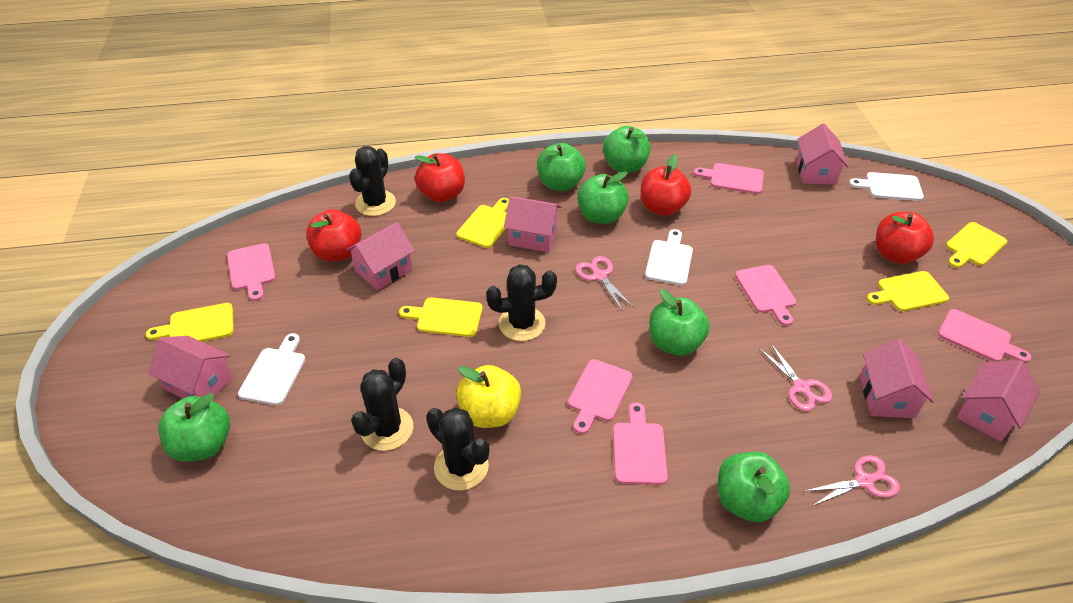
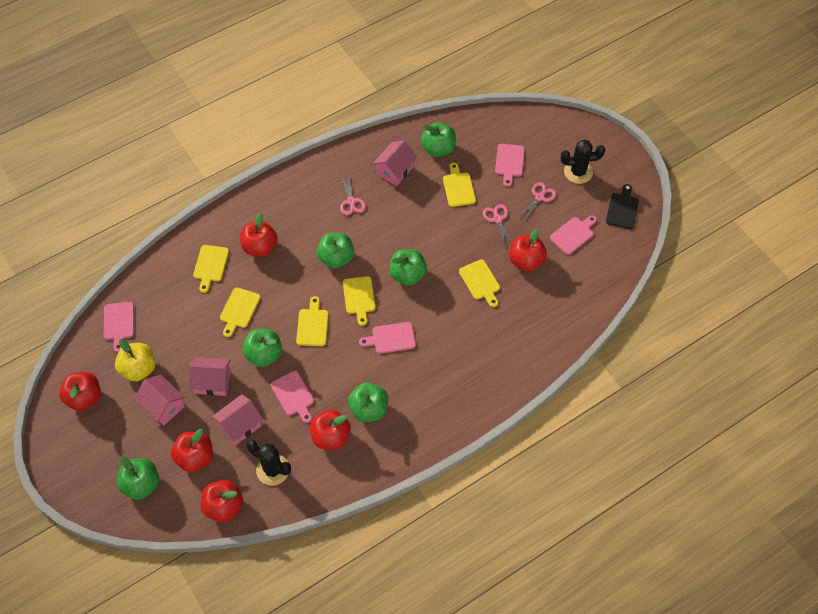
black cactus: [349,146,396,216] [351,358,413,451] [426,407,489,491] [486,264,557,341] = 4 -> [247,439,291,486] [561,139,605,184] = 2
black cutting board: none = 0 -> [606,184,639,229] = 1
pink cutting board: [227,243,276,301] [568,359,632,434] [613,403,668,485] [694,163,764,194] [735,265,796,326] [938,309,1031,363] = 6 -> [104,302,134,352] [271,371,314,423] [359,322,416,354] [495,144,525,187] [550,215,597,255] = 5
pink house: [148,336,233,398] [346,222,415,291] [504,196,562,252] [796,124,848,185] [860,339,934,418] [956,360,1040,442] = 6 -> [134,375,185,425] [189,357,231,396] [212,394,263,445] [373,141,417,186] = 4
red apple: [306,209,361,262] [415,153,465,202] [641,154,691,216] [876,212,934,264] = 4 -> [59,372,101,411] [171,429,213,472] [201,480,243,522] [240,213,278,257] [310,410,351,450] [509,229,547,271] = 6
white cutting board: [238,333,305,405] [645,229,693,285] [849,172,924,201] = 3 -> none = 0
yellow cutting board: [146,303,234,342] [399,297,483,337] [456,198,509,248] [867,271,949,311] [946,222,1007,268] = 5 -> [193,245,229,293] [220,287,260,337] [296,296,328,346] [343,276,375,326] [443,163,476,207] [459,259,500,307] = 6

